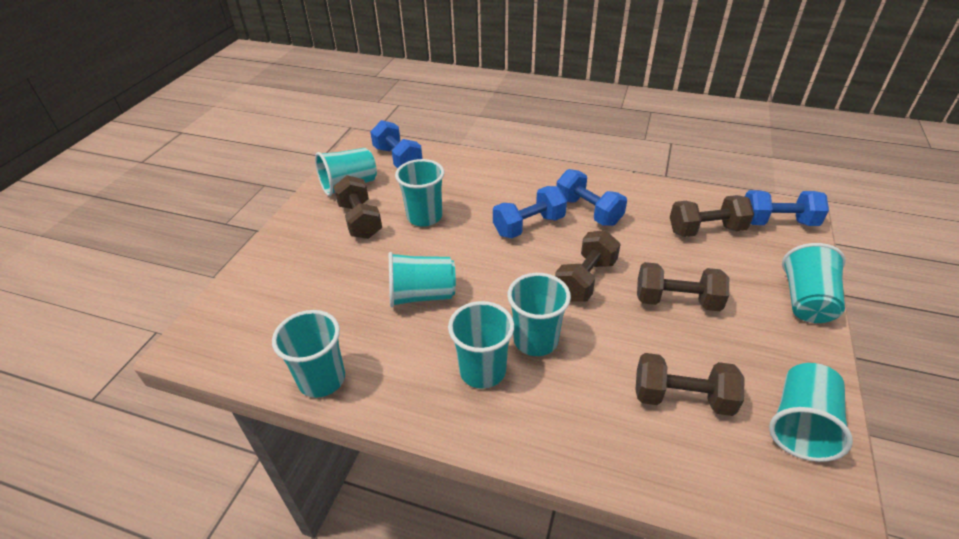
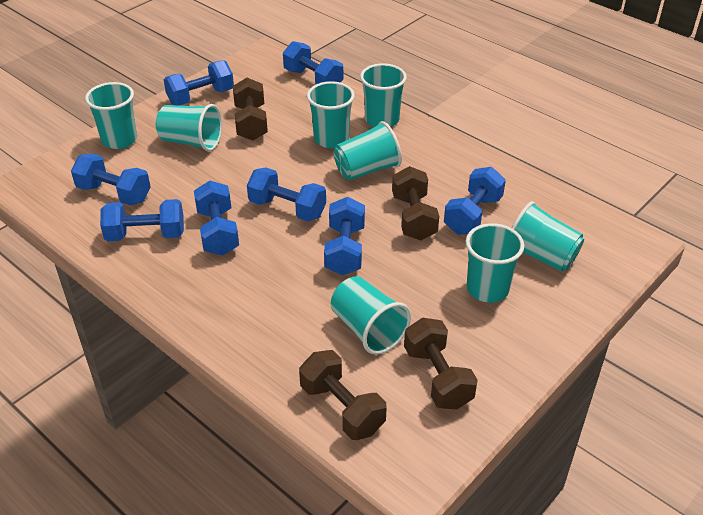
blue dumbbell: [370,120,423,168] [493,186,567,238] [556,169,627,226] [745,190,829,226] = 4 -> [71,153,151,205] [100,199,184,241] [164,60,234,106] [194,181,239,256] [247,167,326,222] [283,41,343,85] [324,197,365,275] [444,167,506,235] = 8
brown dumbbell: [333,175,382,239] [555,230,621,302] [635,353,745,416] [637,262,729,311] [670,195,754,237] = 5 -> [233,78,268,140] [299,350,387,440] [392,166,439,240] [404,317,478,409] = 4

